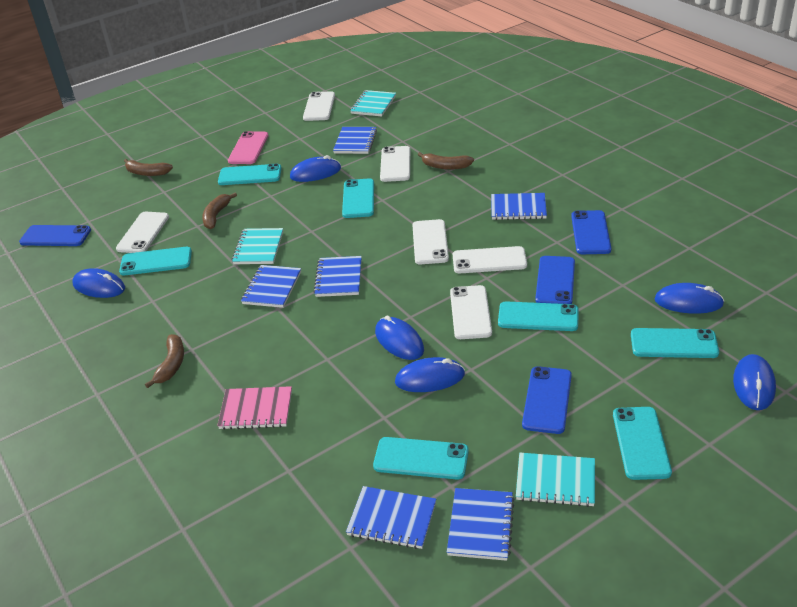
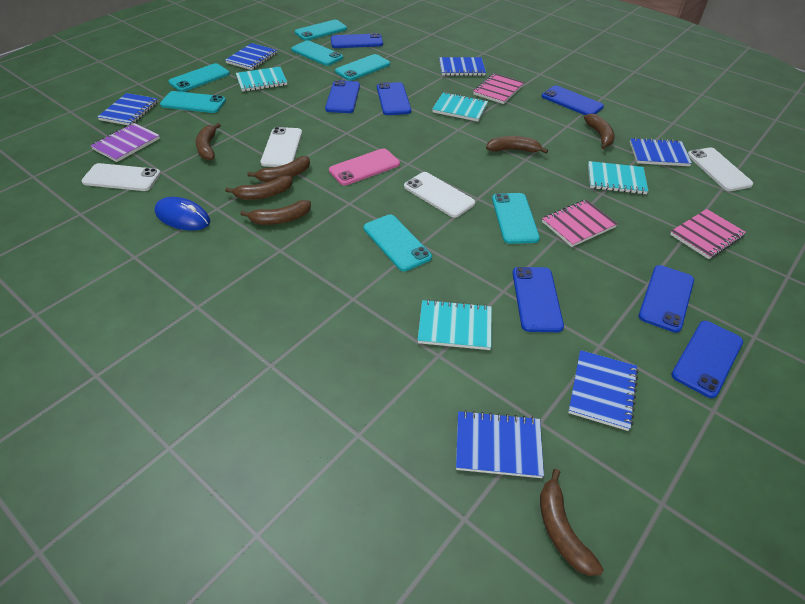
blue mouse: [73,268,125,298] [290,155,341,182] [375,315,424,360] [395,357,465,392] [655,283,724,314] [733,354,776,410] = 6 -> [154,197,210,231] = 1
blue phone: [19,225,91,246] [522,366,572,434] [535,256,575,304] [571,210,611,254] = 4 -> [325,80,360,113] [331,33,383,48] [377,82,411,115] [512,267,564,332] [542,85,604,115] [639,265,694,333] [671,321,743,398] = 7
brown banana: [124,159,173,176] [145,334,184,388] [202,192,237,229] [418,152,474,170] = 4 -> [196,123,221,160] [225,175,292,200] [240,200,311,225] [247,156,310,182] [486,136,548,153] [540,469,604,576] [584,114,615,149] = 7
pink notebook: [217,386,292,430] = 1 -> [473,73,524,104] [542,200,618,247] [670,209,746,259] = 3
purple notebook: none = 0 -> [90,123,160,162] = 1
turquoise notebook: [232,228,283,264] [350,90,396,116] [516,453,595,507] = 3 -> [236,67,287,92] [418,299,492,350] [432,92,488,121] [588,161,648,194] = 4
white phone: [116,212,169,253] [303,91,335,121] [380,146,410,182] [412,219,449,264] [450,285,492,339] [453,246,527,273] = 6 -> [81,163,161,191] [261,127,302,167] [404,172,475,218] [688,147,753,191] = 4

